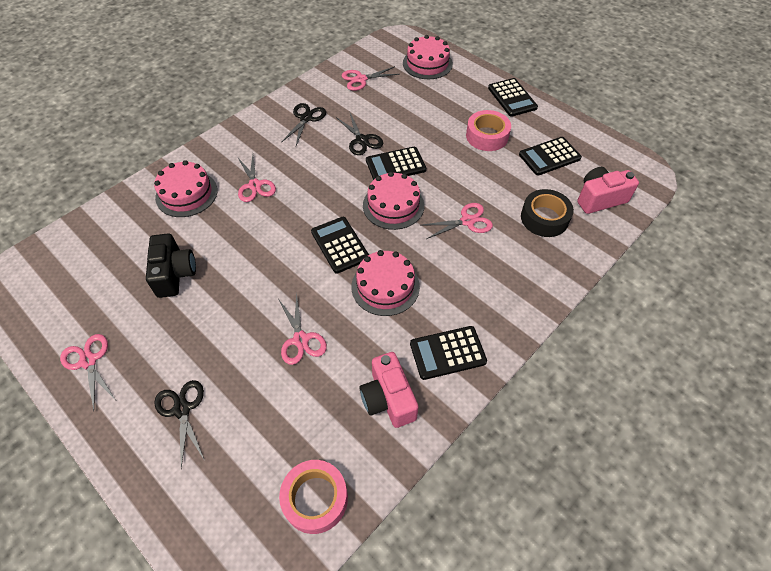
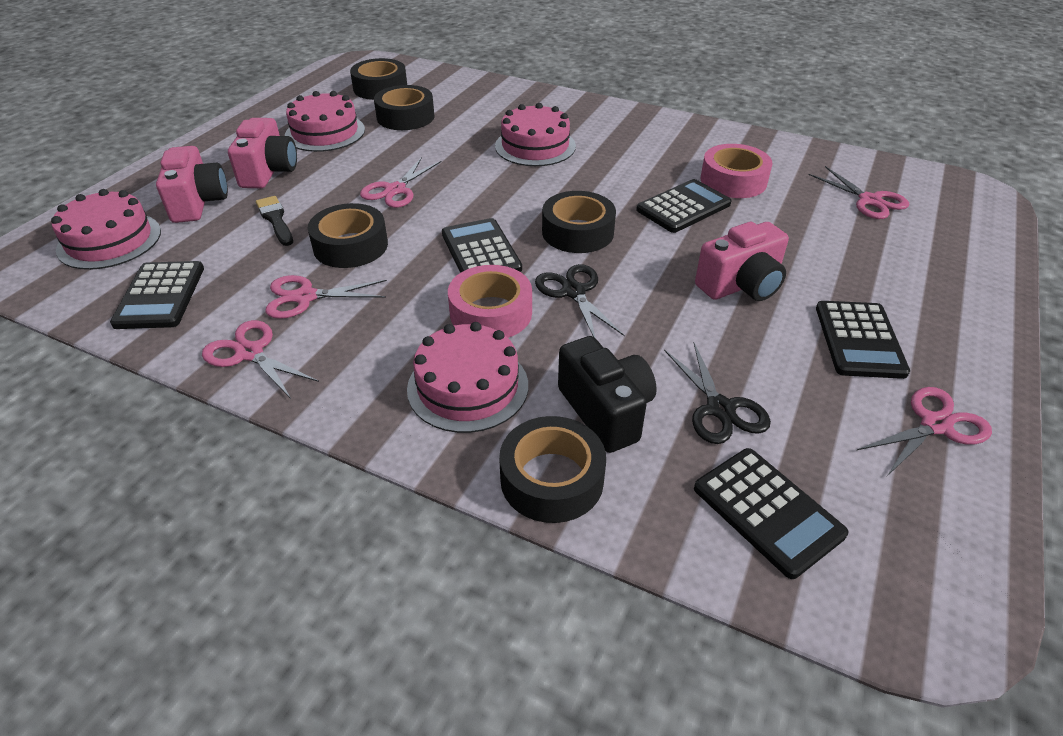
black brush: none = 0 -> [256,196,293,246] = 1
black scissors: [154,380,205,468] [281,103,326,146] [336,113,383,155] = 3 -> [535,264,625,338] [664,343,771,444] = 2
black tape: [521,189,574,237] = 1 -> [308,203,388,268] [350,58,407,100] [374,85,435,130] [499,416,606,523] [542,191,616,253] = 5
pink camera: [360,352,419,428] [577,167,639,214] = 2 -> [156,146,228,223] [228,118,297,188] [695,222,789,301] = 3

